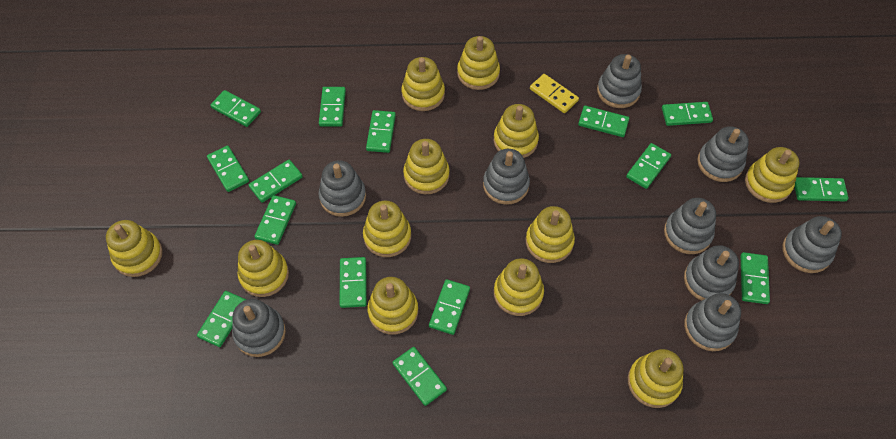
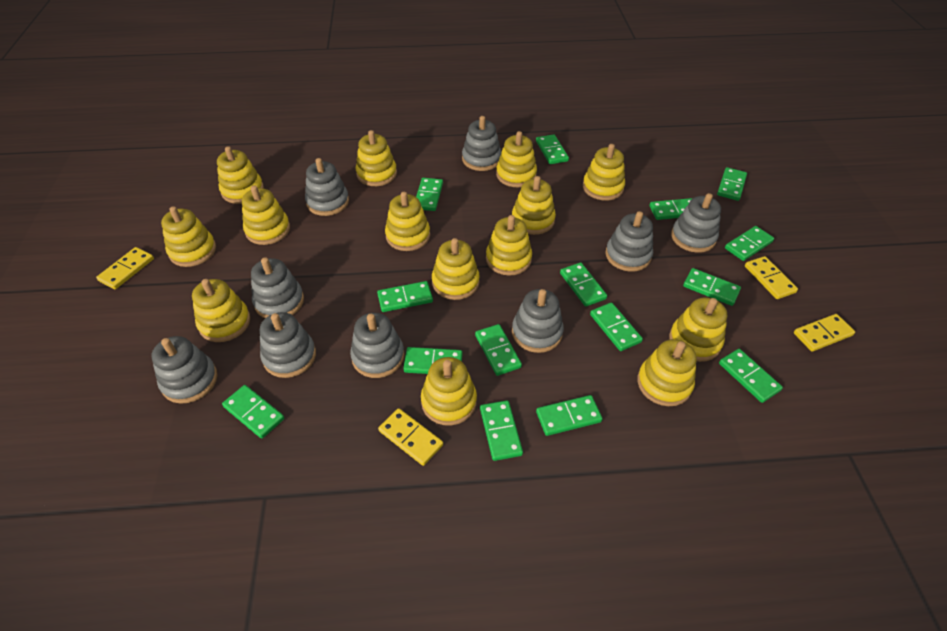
yellow domino: [530,74,579,113] = 1 -> [96,247,154,289] [378,408,443,466] [745,256,798,299] [794,314,855,352] = 4
yellow stacking toy: [106,220,163,277] [238,240,289,297] [363,201,411,257] [367,277,418,335] [401,57,445,111] [403,139,450,194] [457,36,500,90] [494,104,539,158] [494,258,544,316] [526,206,575,263] [628,349,684,408] [745,147,800,203] = 12 -> [161,206,216,267] [192,279,250,342] [217,146,264,204] [242,186,290,245] [356,130,397,186] [385,192,430,251] [421,357,477,426] [432,238,480,300] [486,215,532,276] [496,131,537,187] [512,176,556,235] [583,144,625,200] [637,339,697,406] [669,298,727,362] = 14

